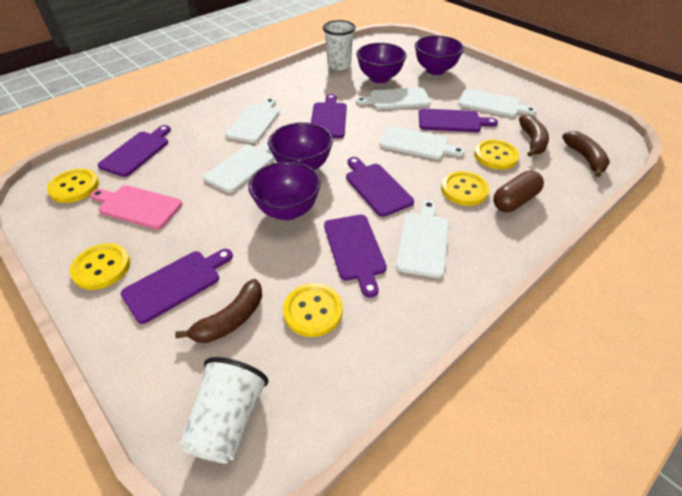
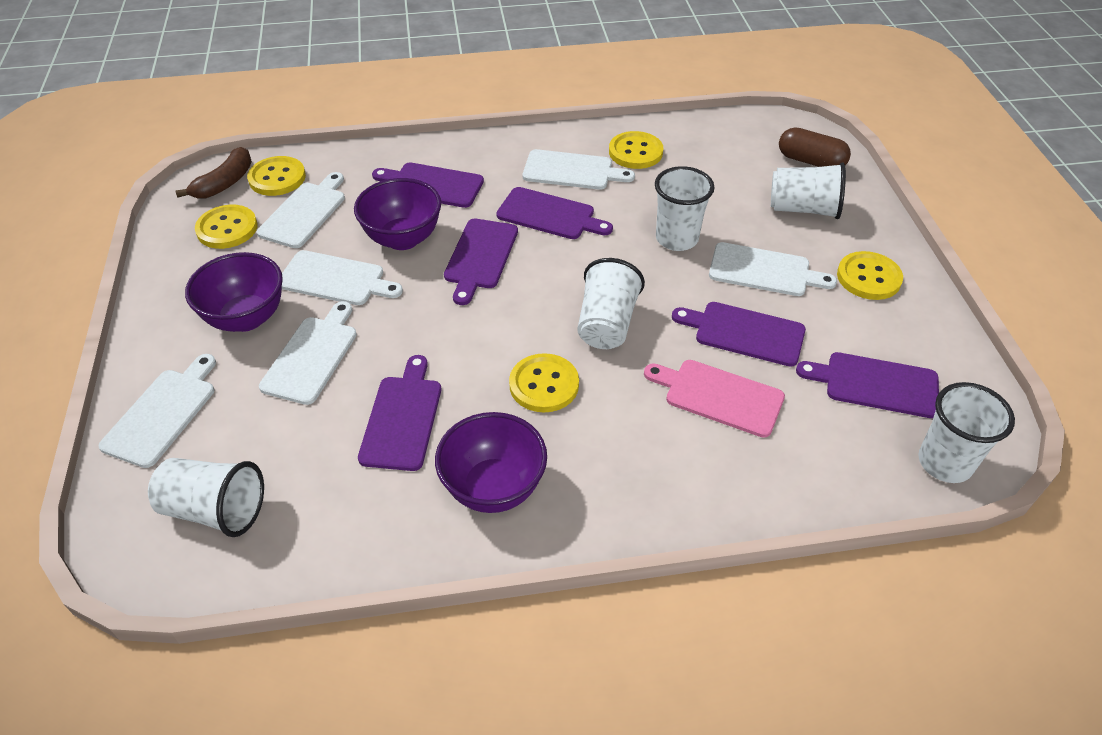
brown banana: [175,279,262,343] [519,114,549,157] [562,131,610,177] = 3 -> [176,147,252,198] = 1
purple bowl: [248,161,321,220] [268,122,333,170] [356,43,407,83] [415,36,464,75] = 4 -> [185,252,283,332] [354,178,441,250] [435,412,547,513] = 3
white cup: [180,357,268,464] [323,20,356,70] = 2 -> [148,458,264,537] [578,258,645,349] [655,166,715,251] [771,162,846,219] [918,382,1015,483] = 5

